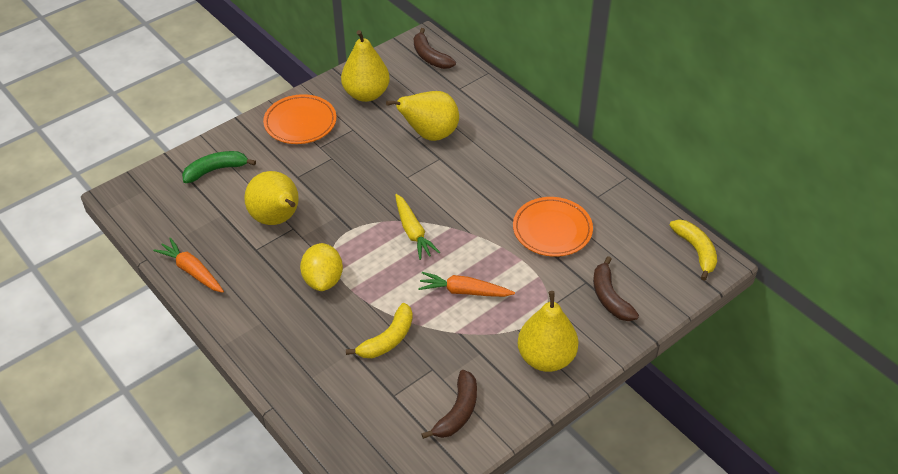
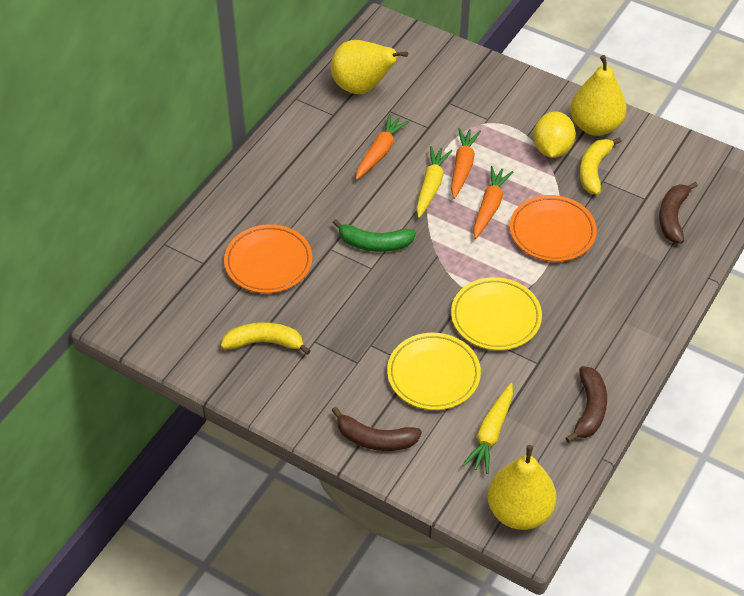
orange carrot: [153,238,224,293] [418,272,515,297] = 2 -> [356,114,409,180] [451,128,481,199] [473,166,513,239] = 3
yellow carrot: [395,194,440,260] = 1 -> [416,146,452,218] [463,383,513,474] = 2
yellow pear: [244,171,299,225] [341,30,390,102] [386,91,459,141] [517,291,578,372] = 4 -> [331,40,408,94] [487,445,557,530] [570,55,627,136] = 3
yellow plate: none = 0 -> [387,333,481,410] [451,277,542,350] = 2

